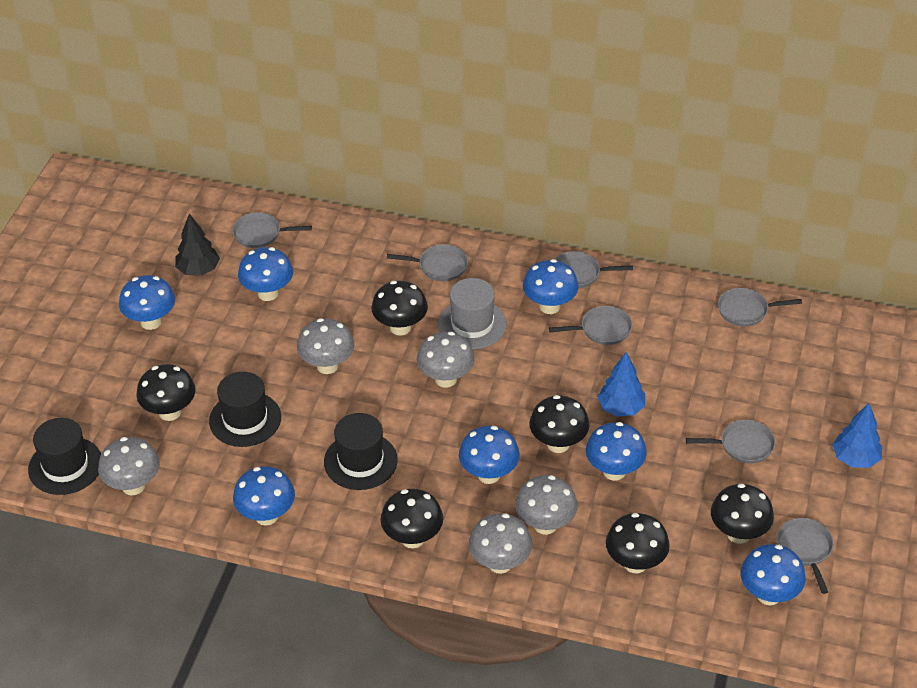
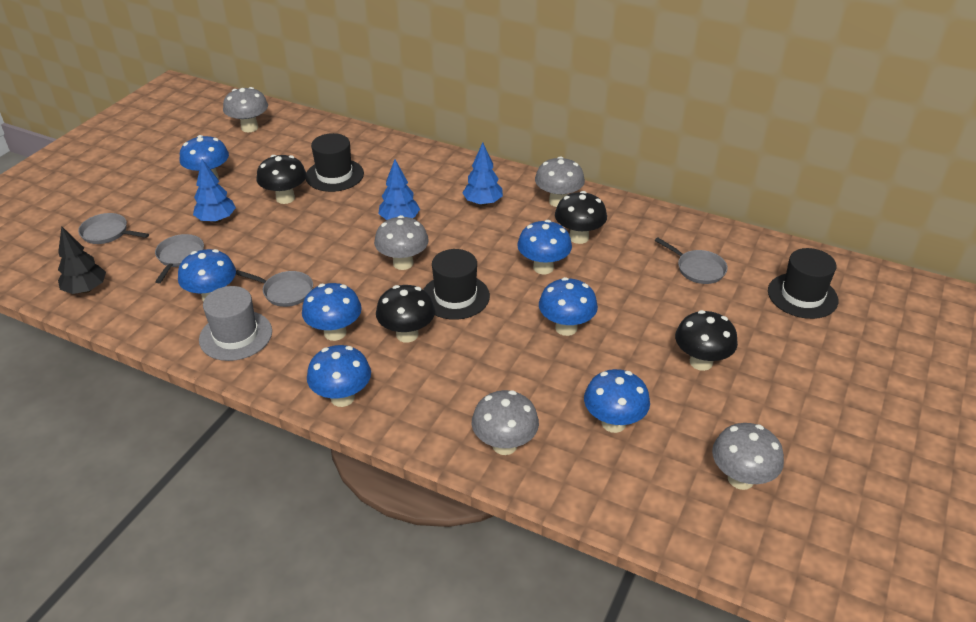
black mushroom: [136,364,196,421] [371,281,428,336] [381,489,443,548] [529,395,589,453] [606,513,670,574] [711,484,774,544] = 6 -> [256,155,307,204] [376,285,435,343] [555,191,607,244] [675,310,738,371] = 4
blue tree: [597,352,645,417] [832,403,882,468] = 2 -> [193,159,236,223] [378,159,420,220] [462,143,503,206] = 3
grey pan: [232,212,312,248] [387,244,468,281] [549,306,632,345] [555,251,633,288] [686,420,776,463] [718,288,802,327] [777,518,834,594] = 7 -> [78,213,149,244] [155,234,204,283] [236,270,313,307] [655,237,728,284] = 4

